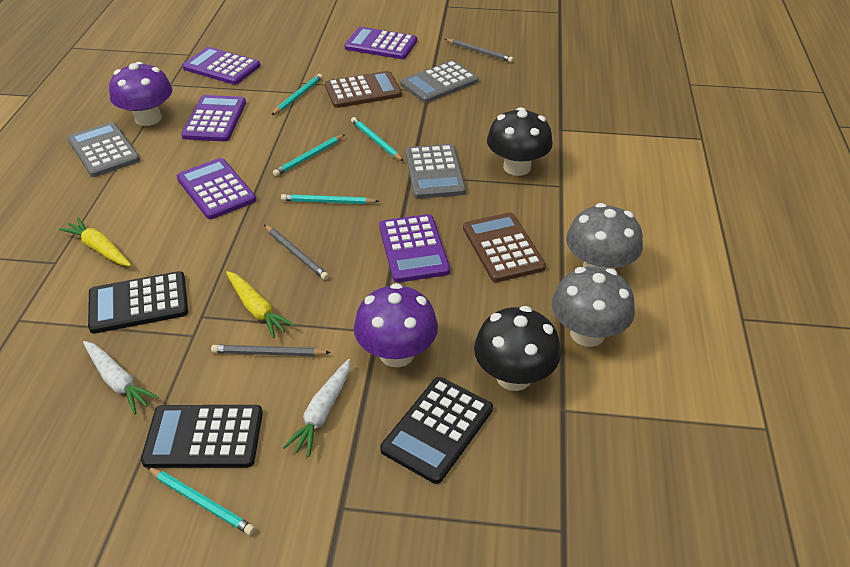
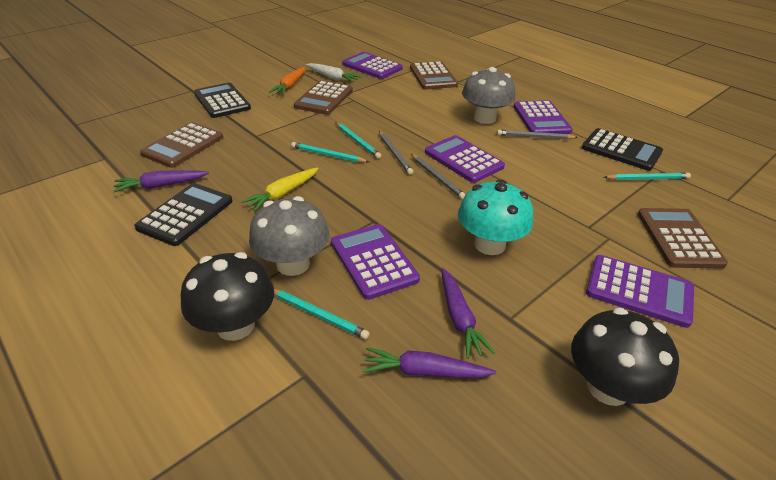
brown calculator: [325,71,402,108] [463,212,546,282] = 2 -> [140,122,223,168] [294,80,353,115] [410,61,458,89] [638,208,728,268] = 4
grey calculator: [68,122,140,177] [400,60,479,103] [406,144,466,199] = 3 -> none = 0
orange carrot: none = 0 -> [269,67,305,95] = 1
purple carrot: none = 0 -> [113,170,209,192] [363,347,496,378] [441,268,495,359] = 3
purple mushroom: [109,62,172,126] [354,283,438,367] = 2 -> none = 0
turquoise mushroom: none = 0 -> [458,179,533,255] = 1
turquoise pencil: [147,467,255,535] [272,74,323,115] [273,135,344,176] [281,194,379,204] [351,117,403,161] = 5 -> [274,289,370,339] [291,142,369,163] [335,122,381,159] [604,173,691,180] = 4
white carrot: [83,341,159,414] [283,359,350,457] = 2 -> [305,63,361,82] = 1
yellow carrot: [59,218,131,266] [226,271,295,338] = 2 -> [241,168,319,211] = 1

